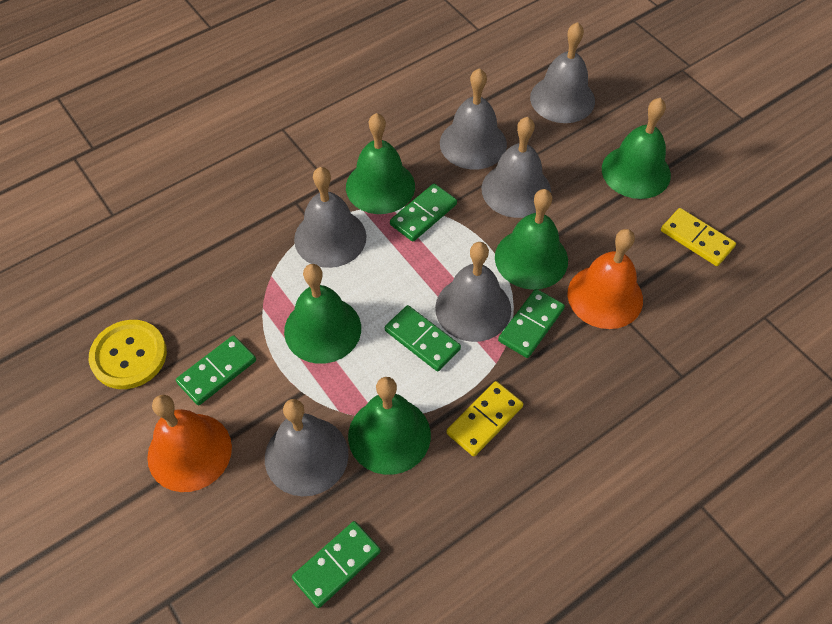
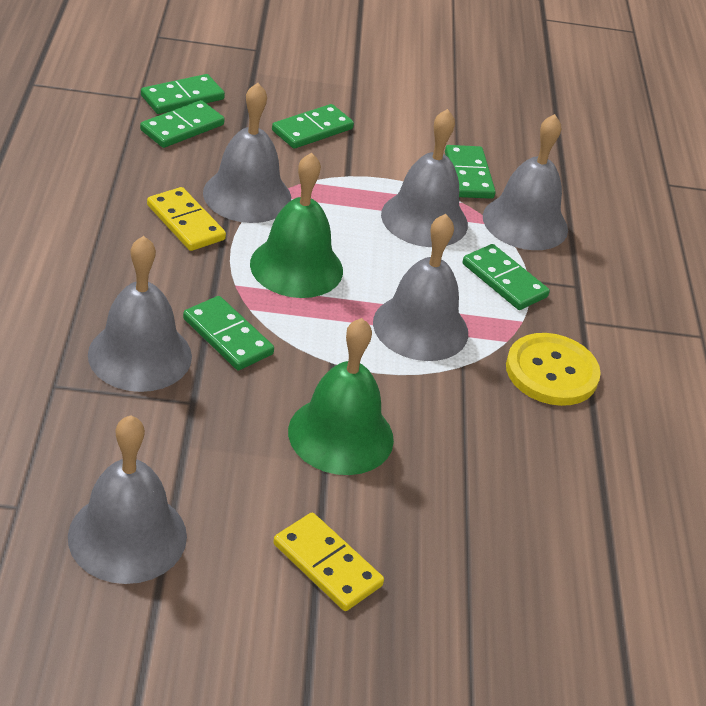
green bell: [284,264,361,364] [346,113,415,214] [348,377,431,475] [495,189,568,290] [602,98,671,199] = 5 -> [250,153,343,298] [288,318,394,475] = 2
green domino: [176,335,256,405] [292,521,381,608] [385,305,461,372] [390,183,457,242] [498,289,565,358] = 5 -> [140,100,225,148] [141,74,225,114] [183,296,274,370] [272,104,354,149] [445,145,496,199] [462,244,550,310] = 6
orange bell: [147,395,232,492] [568,229,643,329] = 2 -> none = 0

